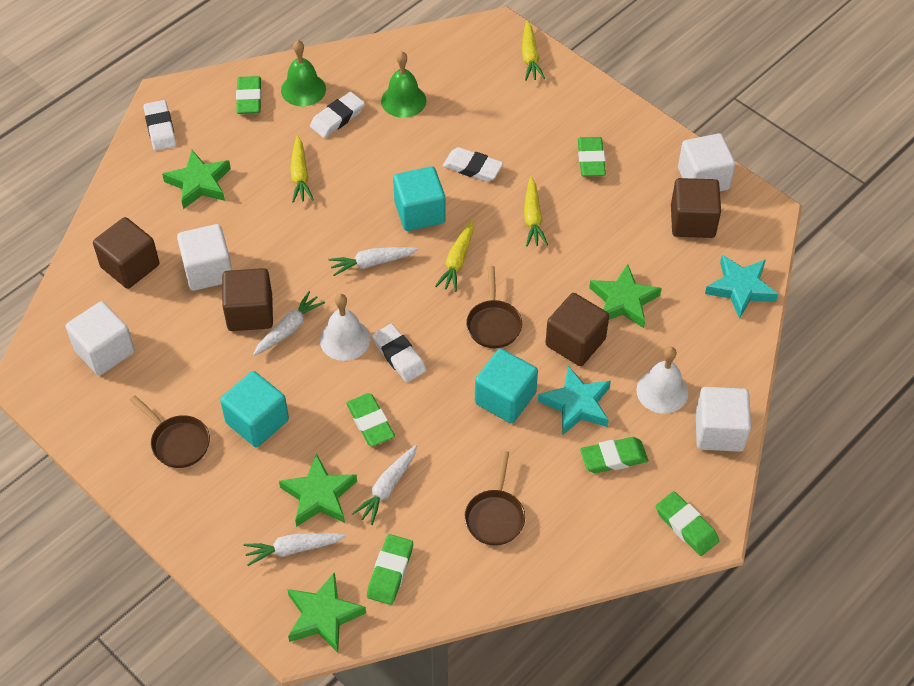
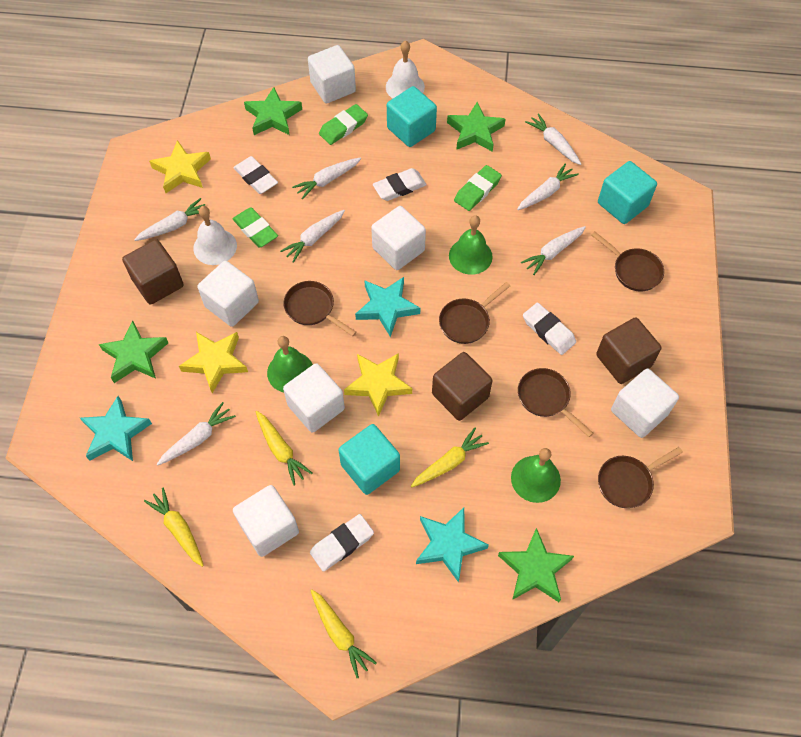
brown cube: [93,217,159,289] [222,268,273,331] [545,293,609,366] [671,178,721,238] = 4 -> [122,239,184,304] [432,352,493,421] [596,317,661,384] = 3
brown pan: [130,395,210,468] [464,451,525,546] [466,266,522,348] = 3 -> [283,281,356,336] [439,282,510,344] [518,368,593,437] [591,232,664,292] [598,447,683,508] = 5
green bell: [281,40,326,106] [381,51,426,118] = 2 -> [267,336,313,392] [449,215,493,275] [511,448,561,503] = 3
green eraser: [236,76,262,114] [346,393,395,446] [367,534,413,605] [578,137,606,176] [580,437,648,473] [656,491,719,556] = 6 -> [233,207,278,248] [319,104,368,145] [454,165,502,211] = 3
turquoise star: [538,366,611,435] [705,255,778,319] = 2 -> [80,396,152,461] [355,277,421,337] [416,507,489,583] = 3
white carrot: [244,533,346,566] [253,291,325,356] [328,247,418,276] [352,445,417,525] = 4 -> [134,198,210,241] [157,402,236,465] [280,210,345,263] [292,157,361,200] [517,163,579,210] [521,226,586,275] [525,113,581,165] = 7
white cube: [66,301,135,376] [177,224,232,291] [678,133,736,191] [696,387,751,452] = 4 -> [197,261,259,327] [233,485,299,557] [283,363,345,433] [308,45,356,103] [371,206,426,270] [611,369,679,438] = 6
yellow star: none = 0 -> [149,140,211,193] [179,332,248,393] [344,353,412,417] = 3

